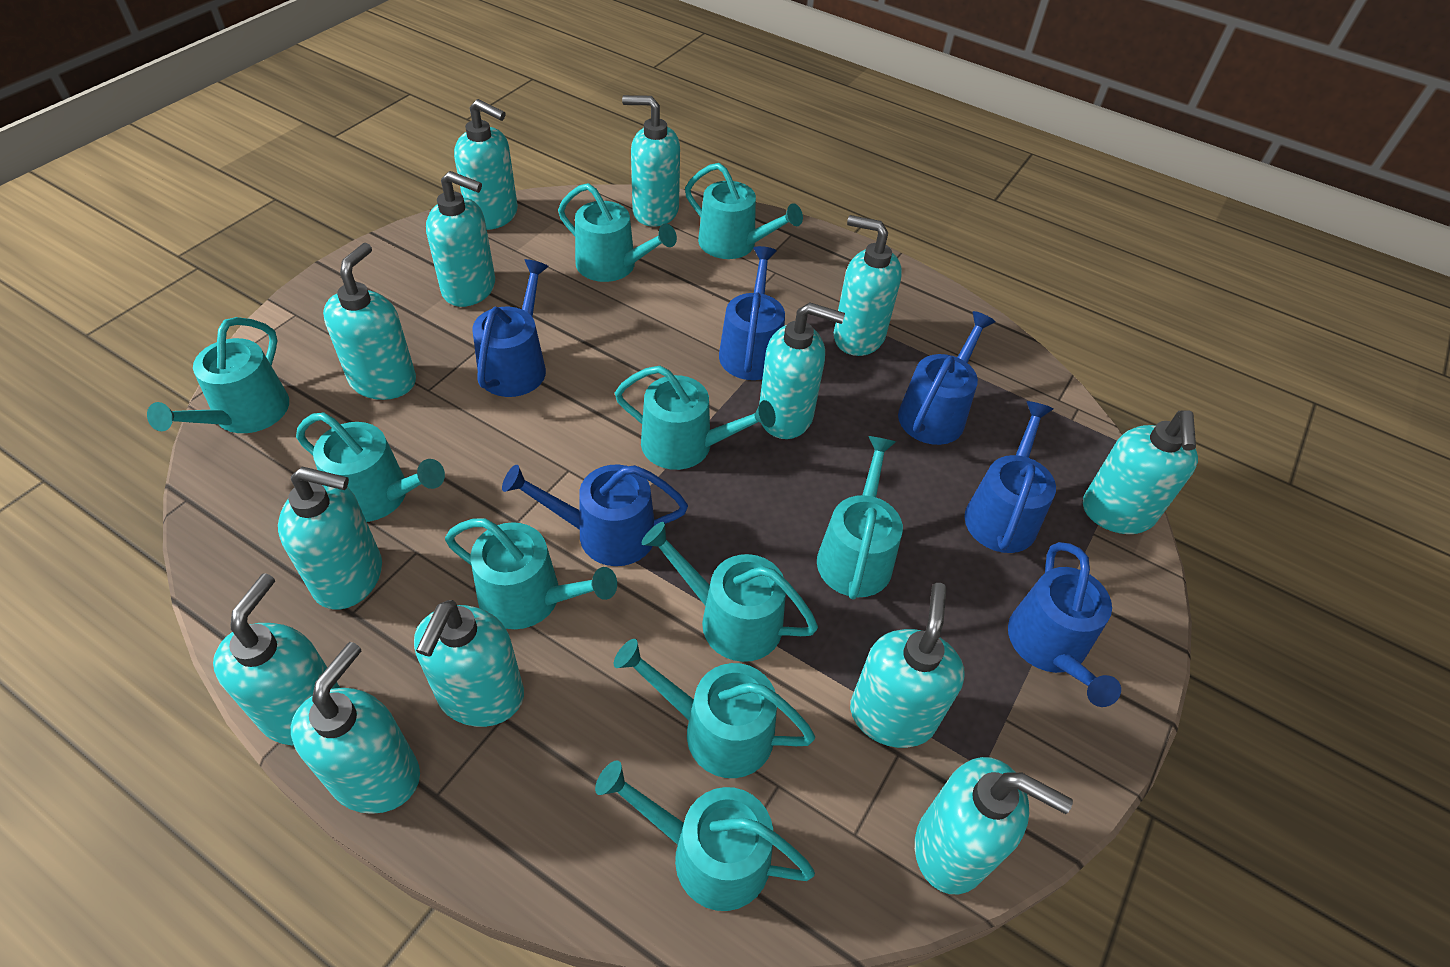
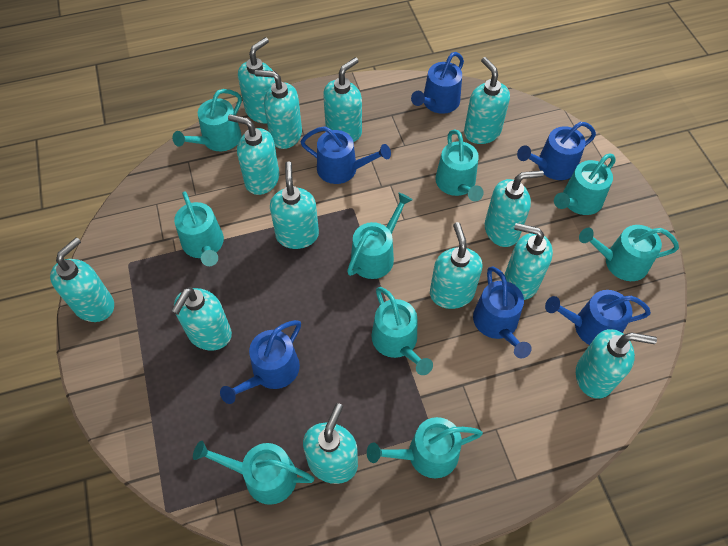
turquoise watering can: [147,317,289,433] [296,412,445,522] [445,518,617,629] [558,183,677,282] [595,760,815,911] [614,639,815,778] [615,366,776,470] [641,522,818,662] [685,163,803,259] [817,436,903,600] = 10 -> [172,89,242,151] [174,191,224,266] [193,441,315,505] [347,192,412,279] [367,417,483,478] [371,287,433,375] [435,130,484,201] [554,153,616,215] [579,225,679,281] = 9

